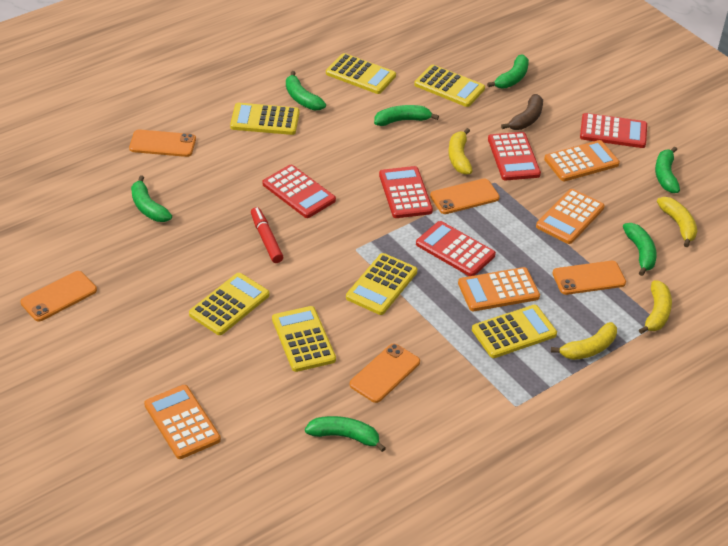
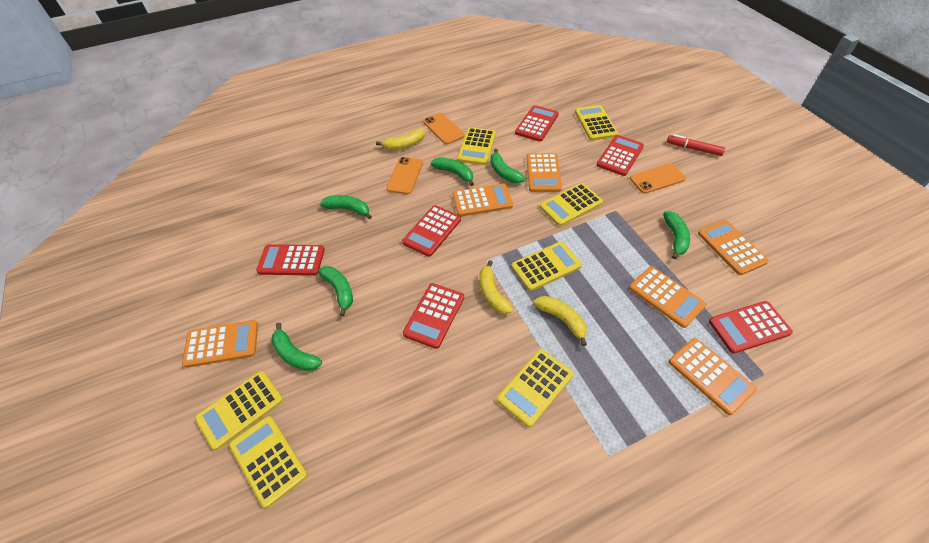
brown banana: [501,94,543,130] = 1 -> none = 0
green banana: [131,175,172,222] [286,71,326,110] [305,416,386,452] [374,105,439,126] [487,55,529,89] [623,223,657,276] [655,147,680,193] = 7 -> [271,323,322,371] [318,266,353,316] [320,195,372,219] [431,157,474,186] [490,149,525,183] [663,211,690,259] = 6
orange calculator: [144,385,221,459] [458,267,540,311] [536,189,605,244] [544,140,620,181] = 4 -> [182,320,258,368] [453,183,513,217] [526,153,562,192] [629,266,706,328] [669,338,757,415] [698,220,769,275] = 6
orange phone: [20,271,97,321] [129,130,196,157] [350,343,420,403] [430,178,500,214] [552,261,626,295] = 5 -> [386,157,423,194] [423,113,465,144] [630,163,686,193] = 3
red calculator: [263,165,336,218] [379,166,433,218] [416,221,496,276] [488,132,541,180] [580,113,647,148] = 5 -> [256,244,325,276] [402,205,461,257] [403,283,464,349] [515,105,559,142] [597,135,644,176] [709,301,793,354] = 6
yellow banana: [448,128,473,175] [551,322,617,360] [639,280,672,334] [657,197,697,247] = 4 -> [376,129,425,150] [479,260,513,314] [533,296,587,346] = 3

